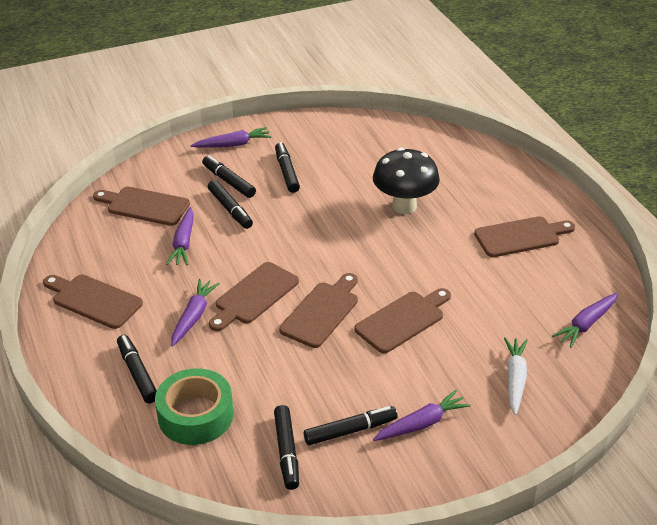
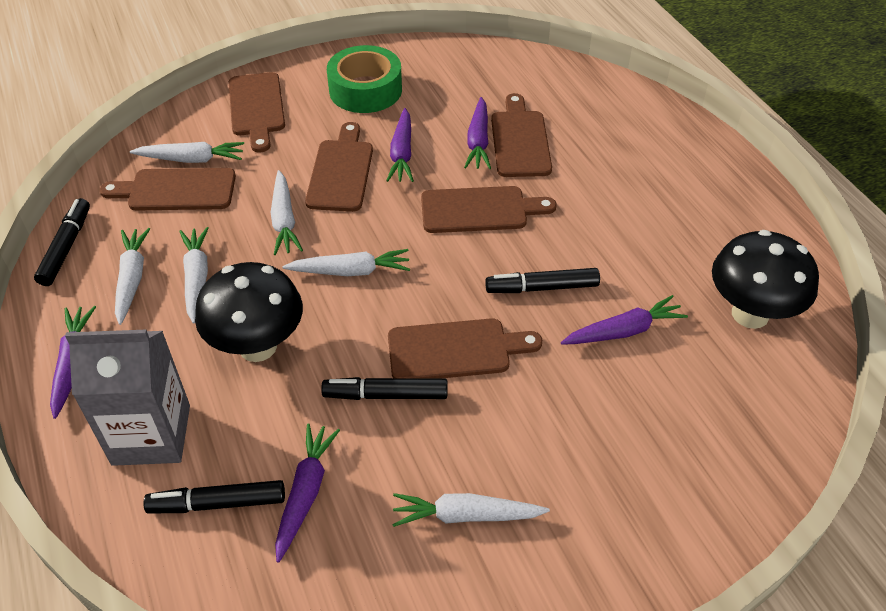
black marker: [117,335,157,404] [202,155,256,198] [208,180,253,229] [274,405,299,490] [275,142,300,193] [304,406,398,445] = 6 -> [34,198,90,286] [144,480,285,514] [321,377,447,400] [485,268,600,293] = 4
black mushroom: [373,148,440,214] = 1 -> [195,262,303,362] [712,230,819,329] = 2
grey carton: none = 0 -> [65,330,190,466] = 1
white carrot: [504,337,528,415] = 1 -> [115,228,150,325] [130,142,244,163] [179,227,209,323] [271,170,303,255] [282,249,410,276] [392,493,550,527] = 6

